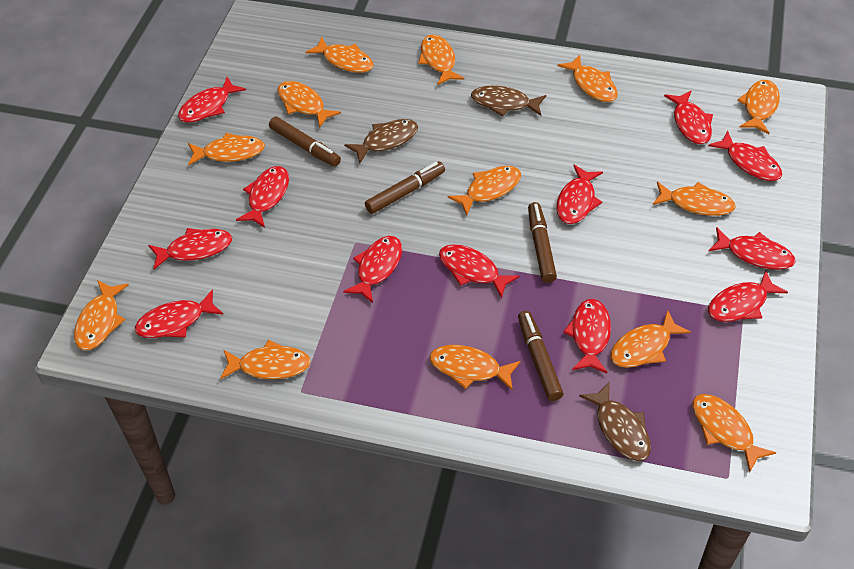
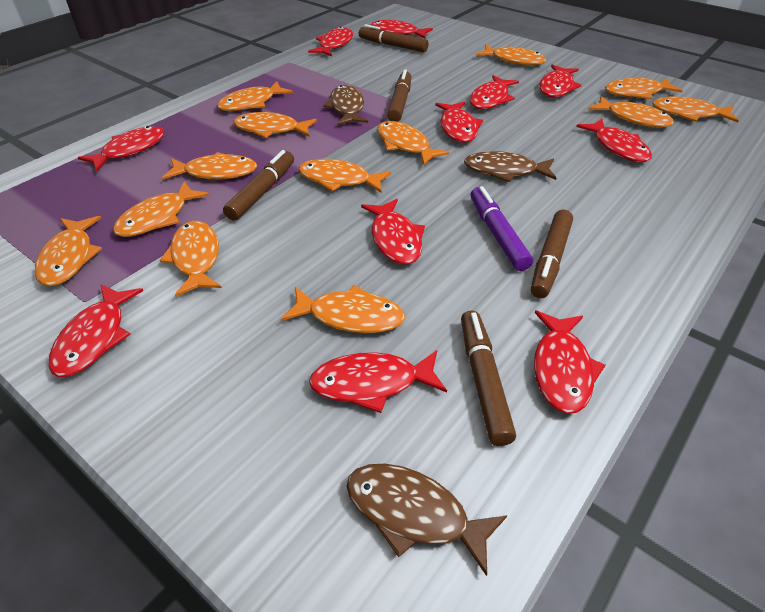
brown marker: [269,117,341,167] [365,162,445,214] [518,311,563,401] [528,202,557,283] = 4 -> [223,150,294,221] [359,24,428,52] [387,70,411,122] [461,311,516,446] [531,210,573,298] = 5
purple marker: none = 0 -> [470,186,533,271] = 1
red fish: [135,289,224,338] [148,228,232,269] [178,77,246,122] [236,166,289,228] [343,236,402,303] [439,244,520,298] [557,165,603,224] [563,299,611,373] [664,91,713,144] [708,131,782,181] [708,227,795,270] [708,270,788,322] = 12 -> [48,284,143,377] [78,126,165,171] [308,26,353,56] [309,350,447,413] [361,199,425,264] [371,20,433,38] [435,101,483,143] [470,75,519,109] [534,311,605,414] [539,64,582,97] [576,119,652,162] = 11

